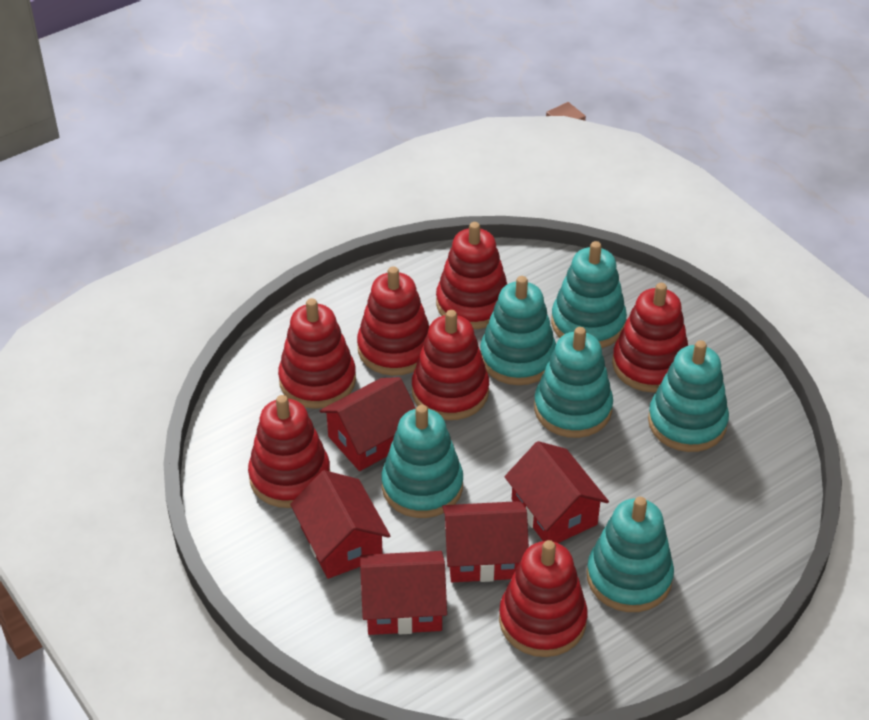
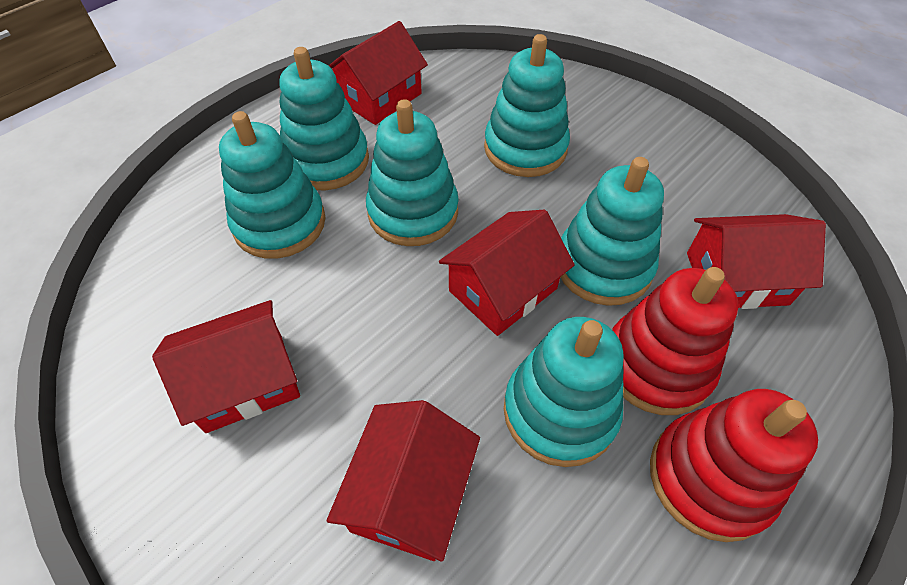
red stacking toy: [248,395,330,508] [278,298,356,409] [357,266,430,376] [412,310,489,420] [436,222,507,329] [499,540,588,657] [612,283,688,392] = 7 -> [612,267,738,415] [650,389,818,542] = 2

